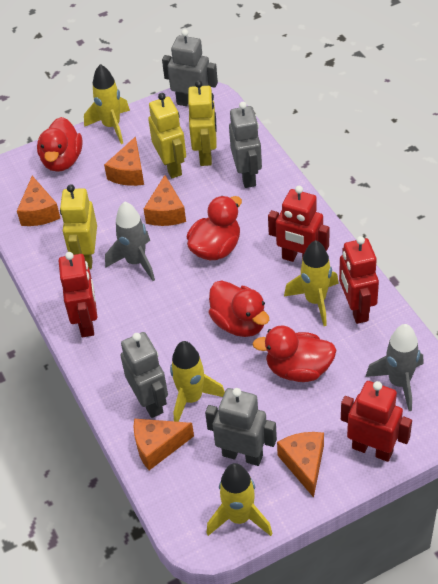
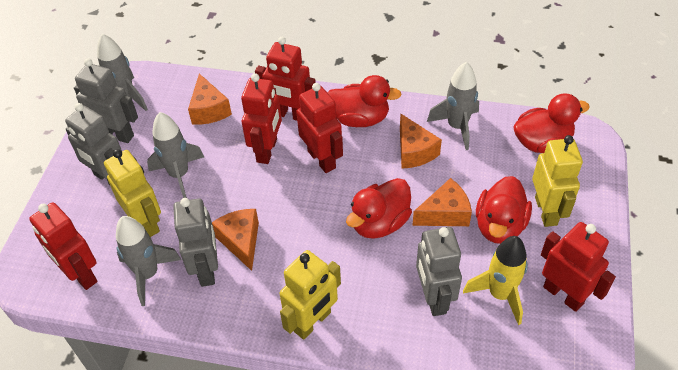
grey rocket: [105,201,155,281] [366,324,424,411] = 2 -> [97,34,148,111] [116,216,181,306] [147,112,204,198] [427,62,479,150] = 4
orange cheese: [17,176,60,226] [104,136,144,186] [134,419,194,470] [144,175,186,226] [277,432,324,498] = 5 -> [188,73,232,125] [212,209,259,271] [400,114,442,168] [412,178,472,226] = 4
red robot: [59,252,97,337] [268,186,330,262] [339,236,379,324] [341,381,412,462] = 4 -> [29,202,97,290] [241,73,282,164] [255,37,316,121] [296,83,343,173] [541,222,616,312] = 5
yellow rocket: [84,64,130,144] [170,341,225,422] [207,463,273,536] [284,240,339,326] = 4 -> [463,236,528,325] = 1

